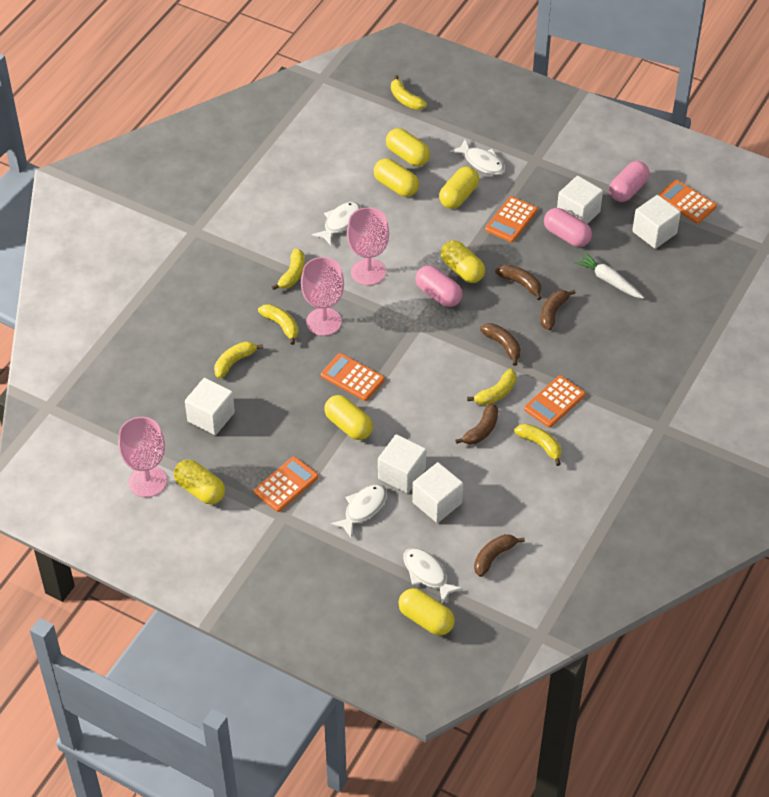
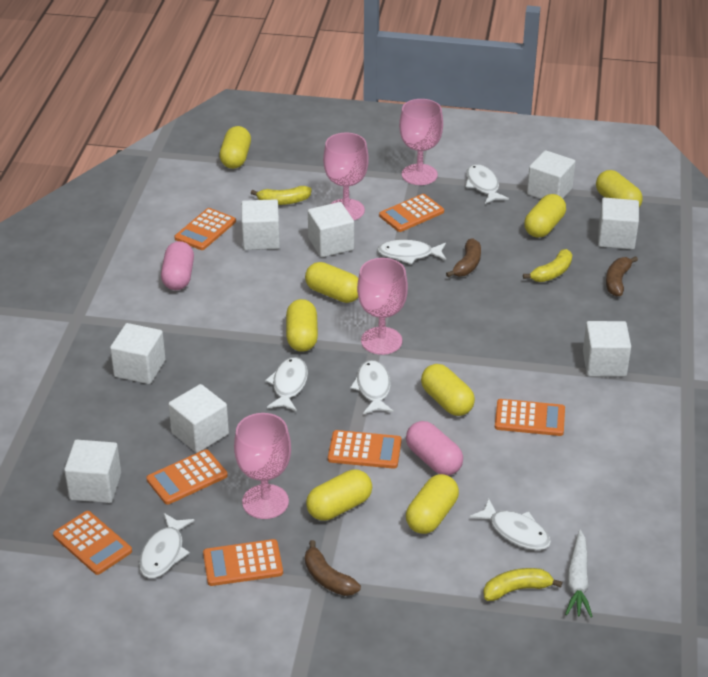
brown banana: [455,403,498,445] [474,534,525,577] [480,323,521,366] [495,264,542,300] [540,290,576,330] = 5 -> [305,540,361,596] [446,238,481,277] [606,256,638,297] = 3
orange calculator: [254,456,319,512] [321,353,385,401] [485,196,538,242] [524,376,585,428] [658,180,717,224] = 5 -> [53,511,132,575] [146,449,228,505] [174,208,236,250] [203,539,283,586] [328,430,402,469] [379,194,444,232] [495,399,565,436] = 7
pink capsule: [415,265,462,307] [544,208,592,247] [609,161,650,202] = 3 -> [161,241,194,290] [406,421,463,475] = 2
pink goblet: [118,417,167,497] [301,257,344,336] [347,207,389,285] = 3 -> [234,413,291,519] [323,133,369,220] [357,258,408,355] [399,99,443,185] = 4
white cube: [185,378,235,435] [378,434,426,493] [412,462,463,523] [557,176,603,224] [632,195,681,249] = 5 -> [64,440,121,503] [110,323,165,384] [168,384,229,453] [241,199,280,250] [308,202,354,257] [527,150,575,199] [583,321,631,376] [598,198,639,250] = 8
white fish: [312,202,361,245] [330,484,387,537] [403,548,463,603] [450,139,505,175] = 4 -> [139,513,195,578] [265,357,308,411] [350,360,393,414] [377,240,446,265] [465,164,509,204] [470,498,551,550] = 6
yellow banana: [214,341,263,379] [258,304,298,345] [272,249,305,290] [391,75,427,110] [467,369,516,405] [514,424,561,466] = 6 -> [251,186,312,205] [483,568,562,601] [523,249,572,282] = 3
yellow capsule: [174,460,225,504] [324,395,373,440] [374,158,419,197] [386,128,430,166] [398,588,455,636] [439,167,479,209] [441,240,485,283] = 7 -> [220,126,251,169] [286,299,318,352] [305,262,358,303] [306,469,372,521] [406,474,459,534] [421,364,475,416] [524,194,566,238] [596,170,643,207] = 8

